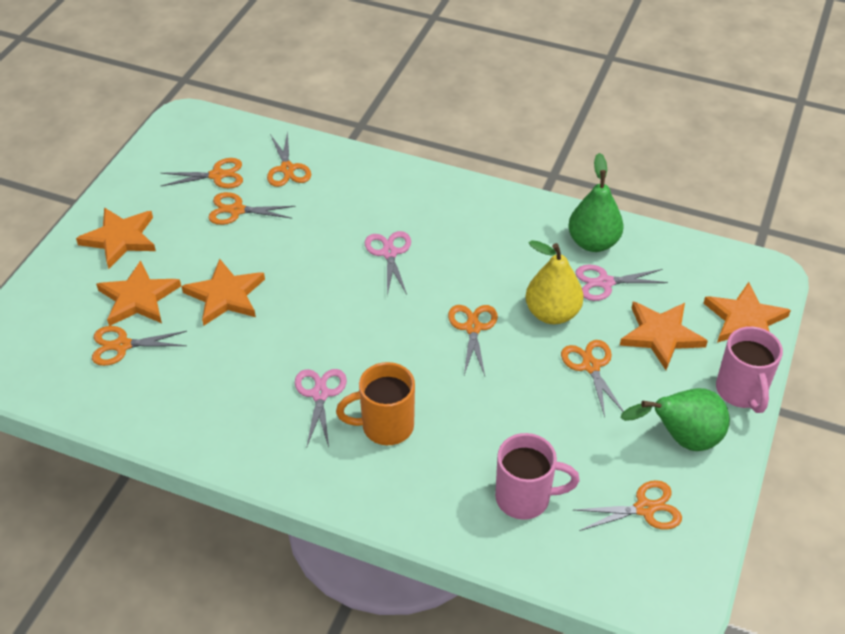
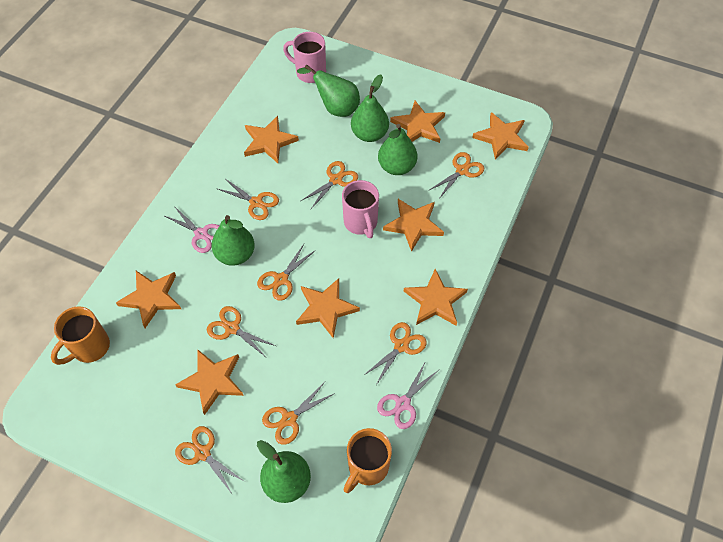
green pear: [568,153,624,252] [620,388,730,451] = 2 -> [212,215,255,266] [257,440,311,503] [297,64,360,117] [351,75,389,142] [378,124,417,175] = 5
orange mug: [336,362,415,445] = 1 -> [51,306,110,365] [344,428,392,493] = 2
orange scissors: [92,326,187,366] [161,158,243,188] [208,192,296,225] [267,131,311,187] [448,305,498,376] [561,340,624,417] [574,480,682,531] = 7 -> [175,426,245,494] [207,306,276,358] [216,179,279,220] [257,244,316,301] [262,382,335,445] [301,161,358,209] [363,322,427,385] [428,152,484,199] = 8
orange star: [76,207,156,269] [96,260,181,326] [181,259,265,326] [620,302,708,370] [703,282,791,343] = 5 -> [116,271,181,328] [175,350,244,415] [244,116,299,163] [296,278,360,338] [383,199,444,252] [390,101,445,143] [404,269,468,326] [472,112,529,160] = 8
pink scissors: [295,369,347,448] [364,231,411,296] [575,265,668,301] = 3 -> [165,206,219,253] [377,361,437,429] = 2
yellow pear: [525,240,584,324] = 1 -> none = 0

